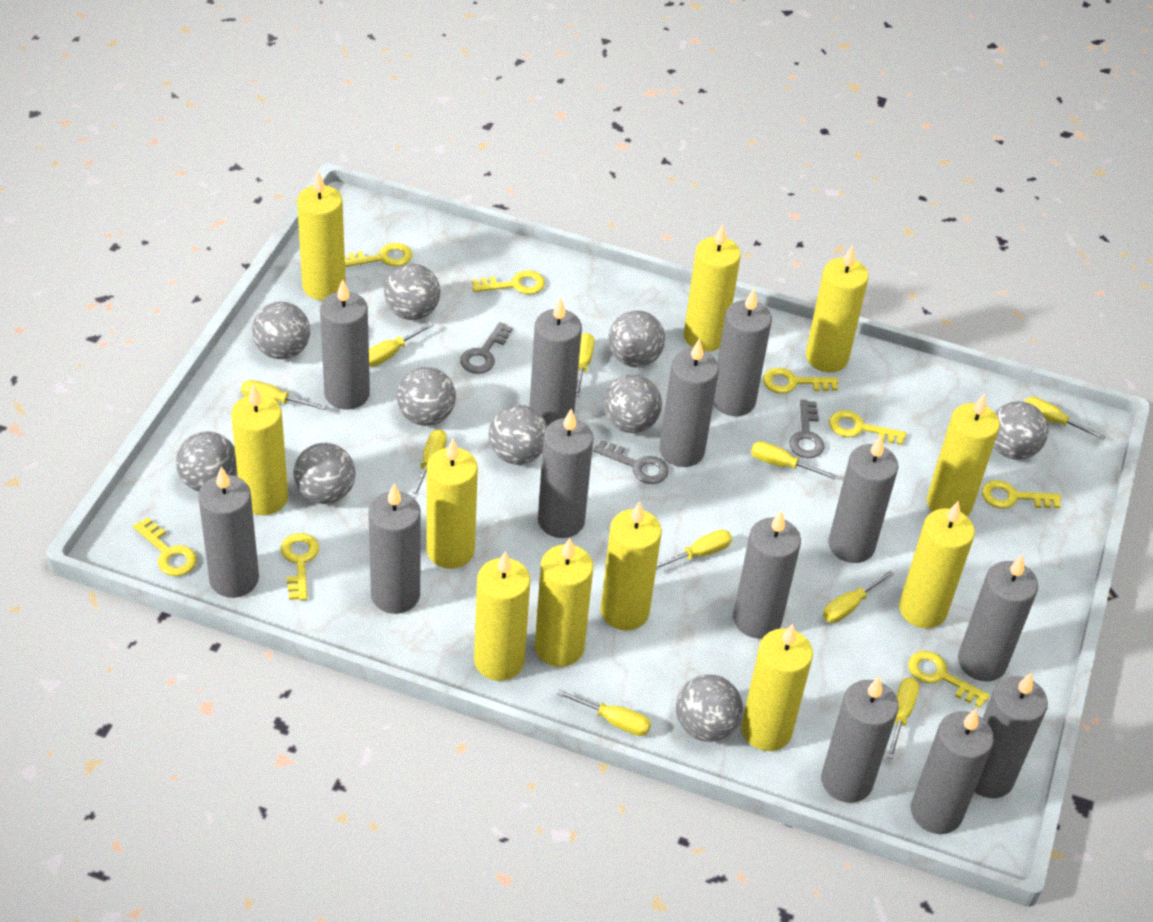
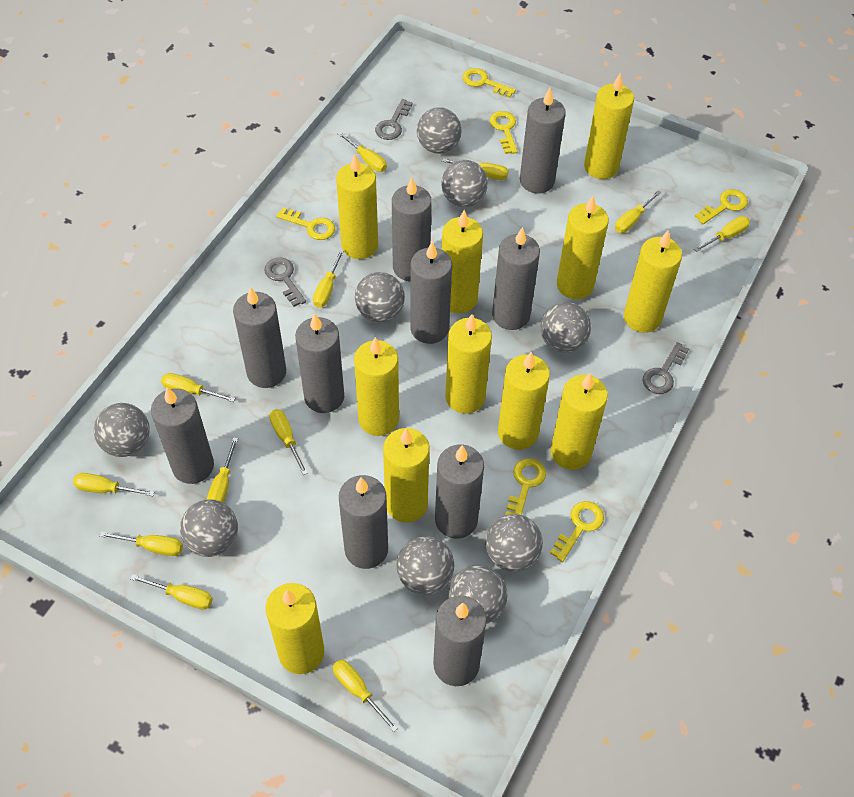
grey ball: [176,431,237,492] [252,302,310,359] [293,443,356,504] [384,264,441,320] [397,367,456,426] [489,405,547,465] [603,374,662,433] [609,310,665,367] [676,674,743,742] [993,401,1048,460] = 10 -> [94,403,150,457] [180,499,238,557] [355,272,405,322] [396,536,454,595] [417,107,462,154] [441,160,488,207] [449,565,507,624] [485,514,543,572] [540,302,591,353] = 9
grey candle: [198,466,259,598] [320,280,370,410] [369,484,420,614] [530,297,582,426] [538,409,594,538] [660,338,719,467] [713,289,772,416] [733,510,801,639] [821,676,899,803] [828,436,898,563] [911,709,994,834] [958,555,1038,681] [974,672,1048,798] = 13 -> [151,387,214,484] [233,287,286,388] [295,313,344,413] [339,475,388,569] [392,177,432,281] [410,242,452,344] [433,596,487,686] [435,444,484,539] [492,227,540,330] [520,88,566,193] = 10
yellow key: [133,518,197,576] [281,533,319,601] [345,243,412,267] [472,270,545,294] [763,368,838,394] [829,410,906,445] [908,651,990,708] [982,480,1061,509] = 8 -> [276,208,335,240] [463,68,516,98] [490,111,518,154] [505,458,546,515] [550,501,604,562] [695,189,748,224] = 6
yellow screwdriver: [241,380,326,410] [369,322,434,367] [411,429,447,498] [557,689,651,736] [576,333,594,397] [656,529,732,570] [751,441,837,480] [823,570,894,623] [887,678,919,759] [1025,397,1106,440] = 10 -> [73,473,154,496] [99,531,183,556] [130,574,213,610] [161,373,235,402] [207,437,238,503] [269,409,308,475] [313,250,344,308] [333,660,398,732] [338,132,387,172] [442,158,509,180] [615,190,662,233] [694,216,750,252] = 12

